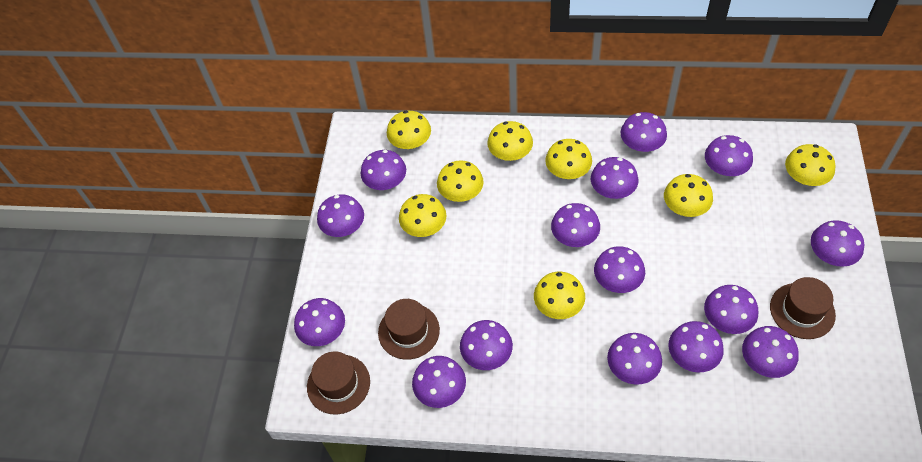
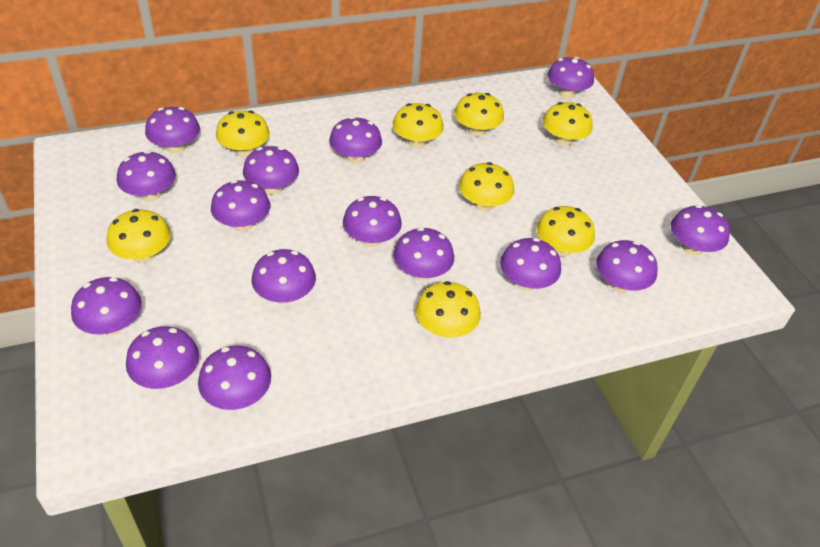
brown hat: [307,351,370,415] [378,299,440,360] [770,277,836,339] = 3 -> none = 0

